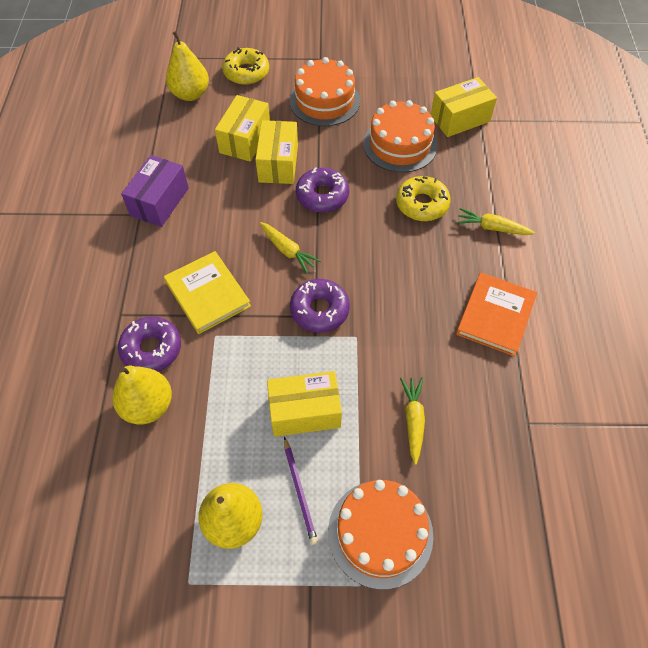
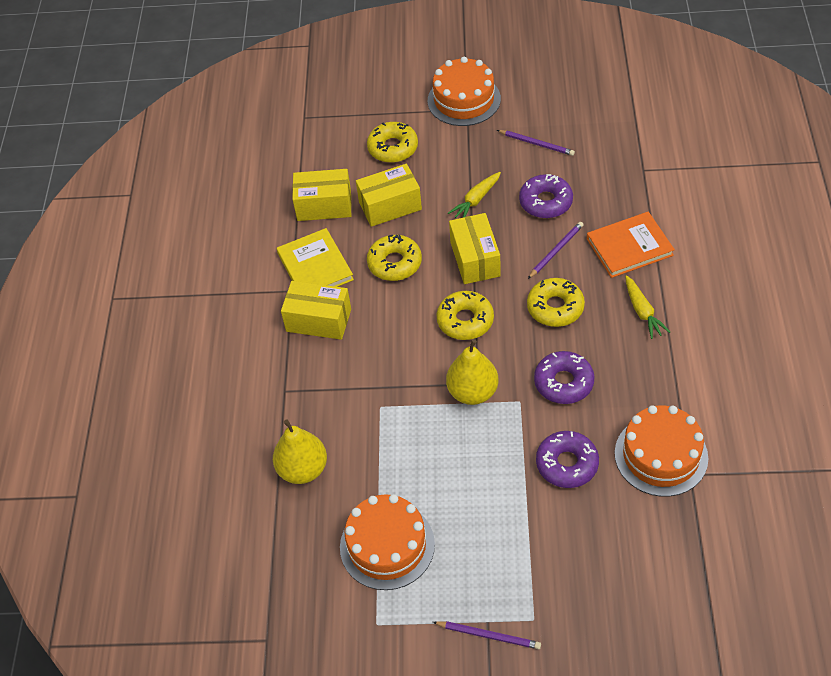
purple box: [121,155,189,227] = 1 -> none = 0
purple pencil: [284,437,318,545] = 1 -> [433,621,541,649] [497,130,575,156] [528,222,584,279] = 3
yellow carrot: [260,222,321,273] [400,377,425,465] [457,208,535,235] = 3 -> [448,172,501,218] [625,275,670,339] = 2
yellow donut: [222,47,269,85] [396,176,451,221] = 2 -> [367,122,418,163] [367,235,422,281] [436,291,494,340] [527,278,585,327] = 4
yellow pear: [112,366,172,424] [166,31,209,101] [198,483,263,549] = 3 -> [273,419,327,484] [446,339,498,405] = 2

